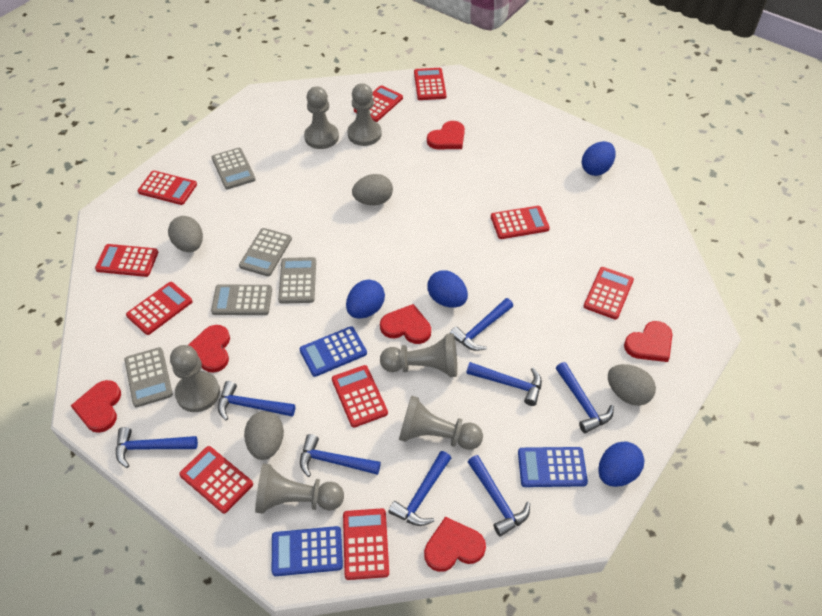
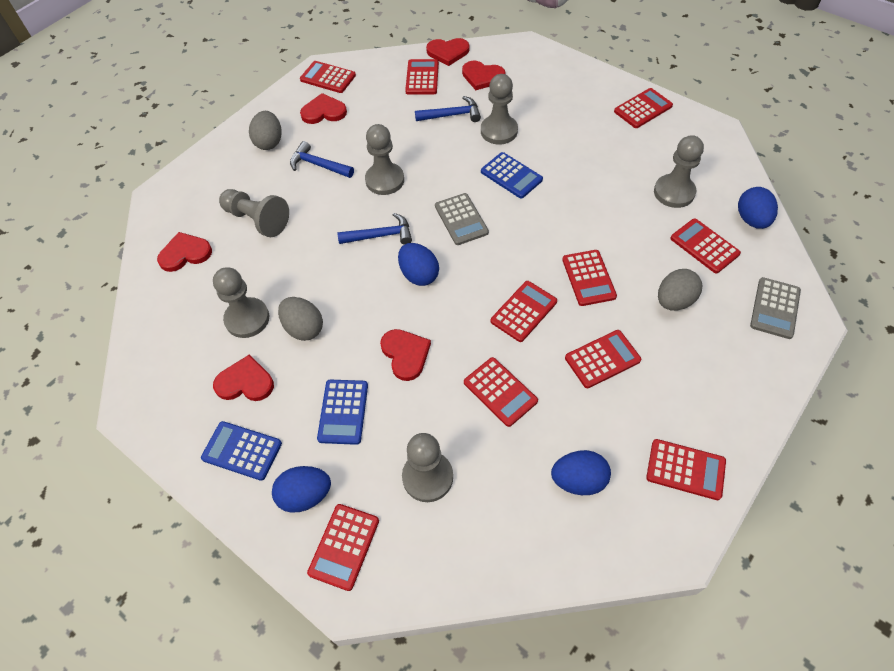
blue hammer: [116,427,198,468] [218,381,295,420] [300,434,381,477] [388,451,451,526] [449,298,513,351] [466,362,542,406] [468,455,530,536] [556,362,614,433] = 8 -> [290,141,354,178] [337,213,412,245] [415,96,481,122] = 3
grey calculator: [124,347,173,407] [211,284,272,315] [212,148,256,189] [239,228,292,276] [278,257,316,304] = 5 -> [435,193,489,245] [750,277,801,339] = 2
grey egg: [168,216,203,252] [244,411,284,460] [352,174,393,205] [608,364,656,406] = 4 -> [249,111,282,150] [278,297,323,341] [658,269,702,311] = 3

